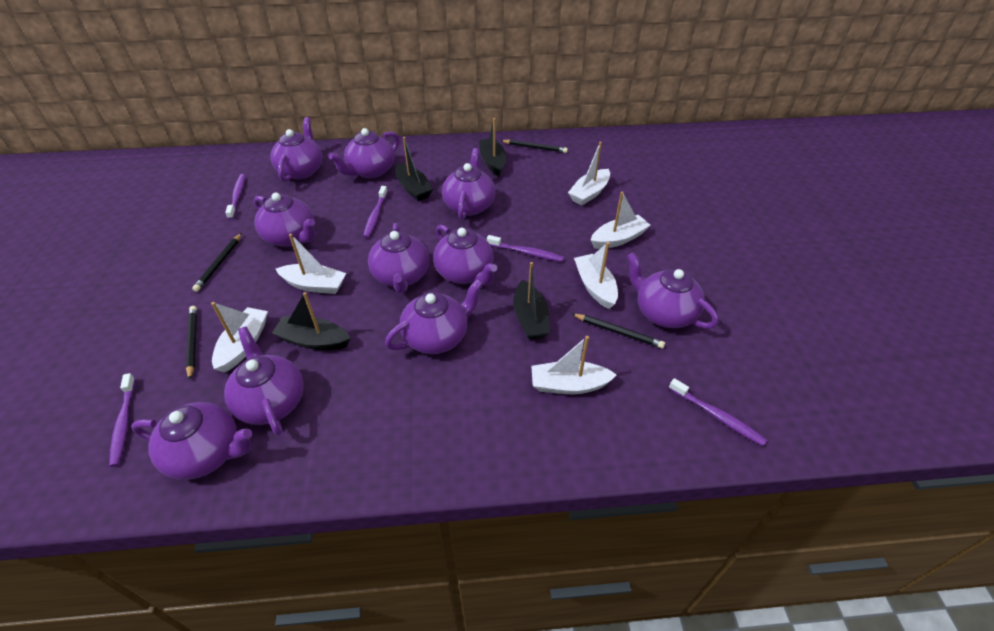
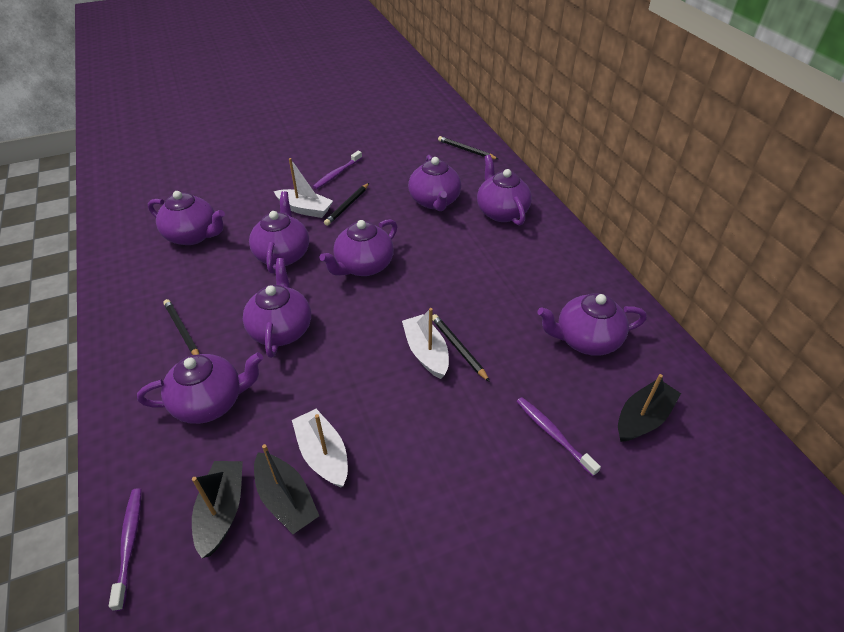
black boat: [272,292,351,350] [395,137,433,201] [479,118,507,176] [513,262,550,340] = 4 -> [192,461,243,558] [254,444,319,534] [618,374,681,442] = 3
purple teapot: [131,402,252,480] [224,327,304,436] [254,193,315,247] [270,117,322,182] [329,128,400,178] [368,223,429,293] [385,279,483,354] [433,225,497,285] [442,148,495,220] [627,252,719,329] = 10 -> [137,352,263,424] [148,191,225,245] [243,258,311,358] [249,191,309,274] [320,219,397,276] [408,155,461,211] [477,155,532,226] [537,293,647,356] = 8
purple toothbrush: [109,373,135,467] [225,174,245,219] [363,186,388,238] [487,235,564,262] [669,378,767,446] = 5 -> [109,488,141,611] [313,151,362,189] [516,397,601,476] = 3
white boat: [211,302,268,373] [276,234,346,294] [531,336,617,394] [568,142,610,205] [574,242,618,309] [591,192,650,249] = 6 -> [274,158,333,218] [292,409,348,487] [402,308,449,379] = 3

